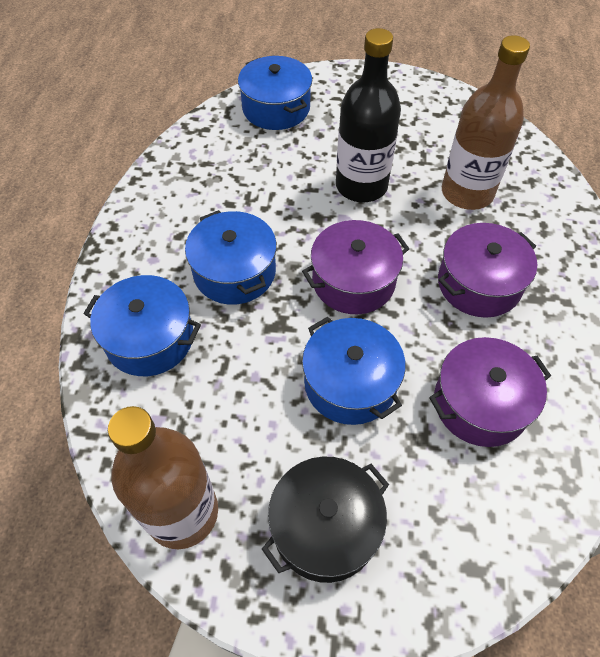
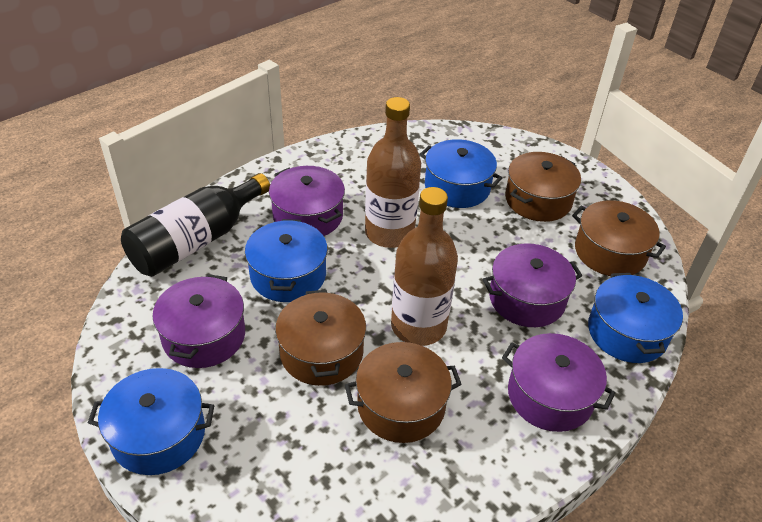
black pot: [262,457,389,583] = 1 -> none = 0
brown pot: none = 0 -> [275,290,366,386] [345,342,462,443] [505,152,581,222] [572,200,666,276] = 4
purple pot: [302,220,409,314] [429,337,551,447] [438,223,537,318] = 3 -> [152,274,245,368] [269,166,345,236] [483,243,582,327] [502,333,615,432] = 4

